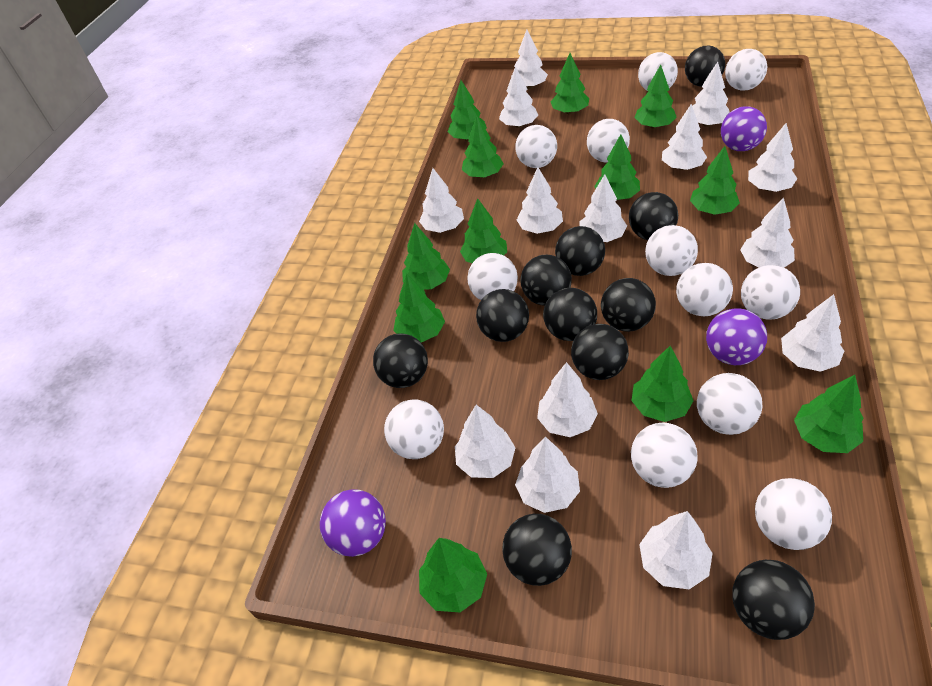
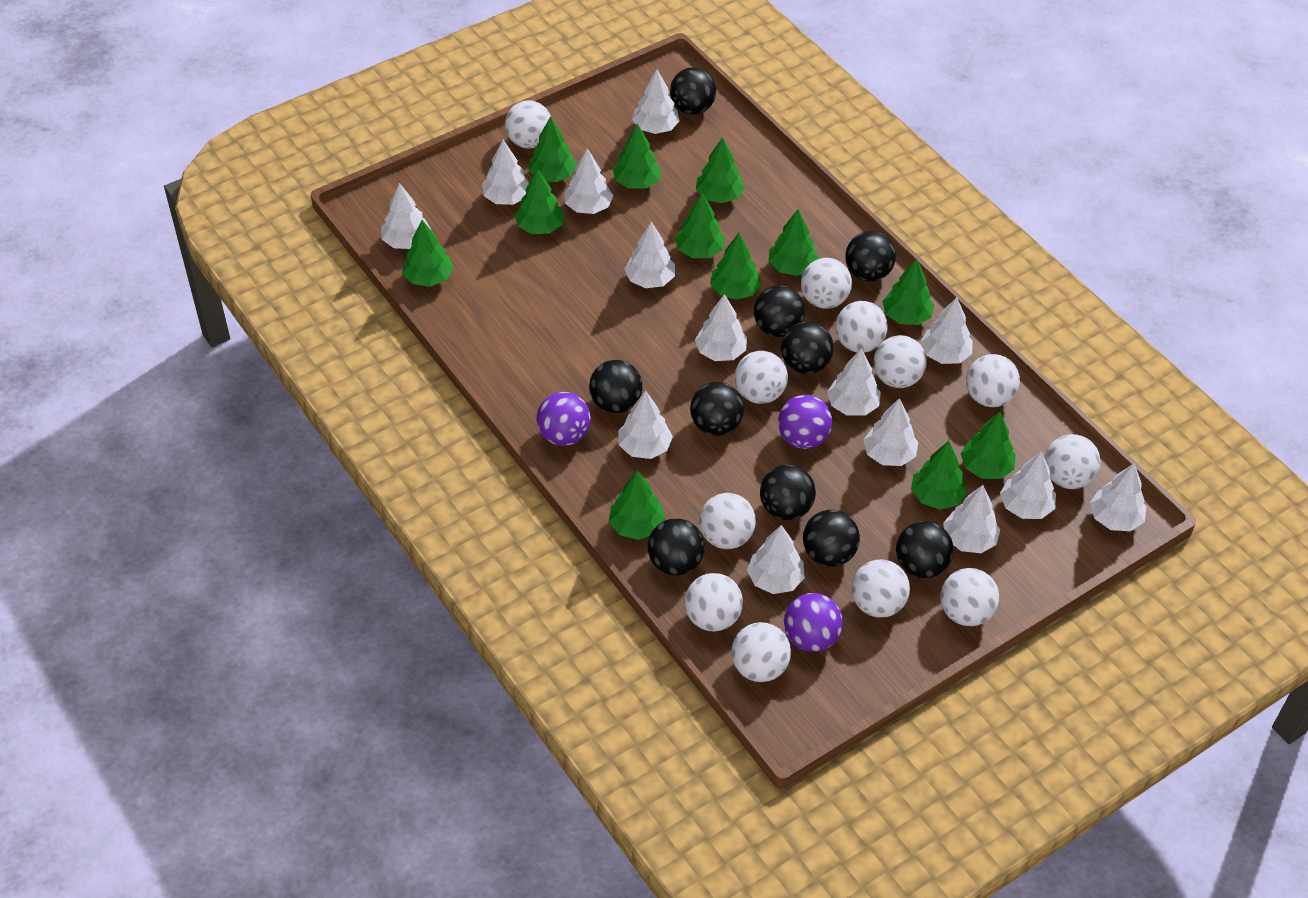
black ball: [373,333,428,388] [476,289,529,342] [502,514,572,586] [520,255,572,306] [543,288,597,341] [555,226,605,276] [571,324,629,380] [601,278,656,332] [629,192,678,240] [685,46,725,87] [732,560,815,640] = 11 -> [589,360,643,413] [648,518,705,575] [670,67,716,115] [690,382,744,436] [754,285,805,337] [760,465,816,520] [781,322,834,374] [803,510,860,567] [845,231,896,281] [896,521,954,578] = 10

